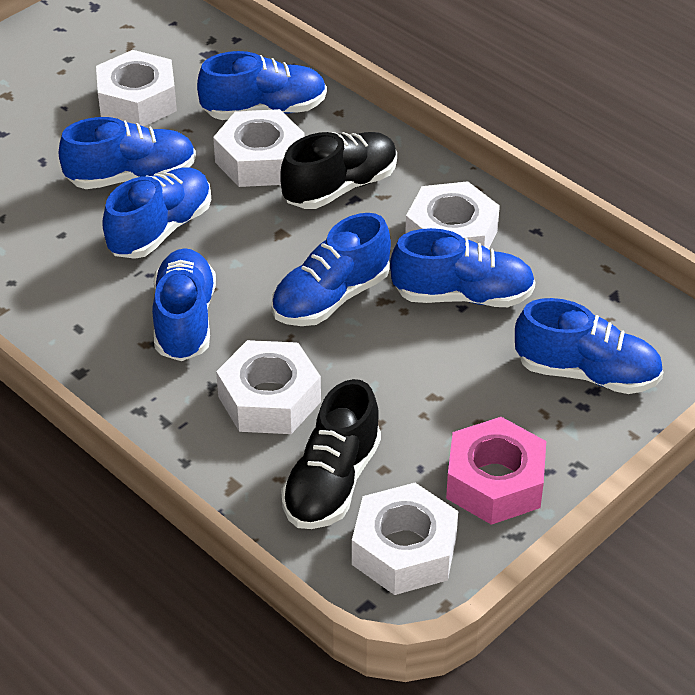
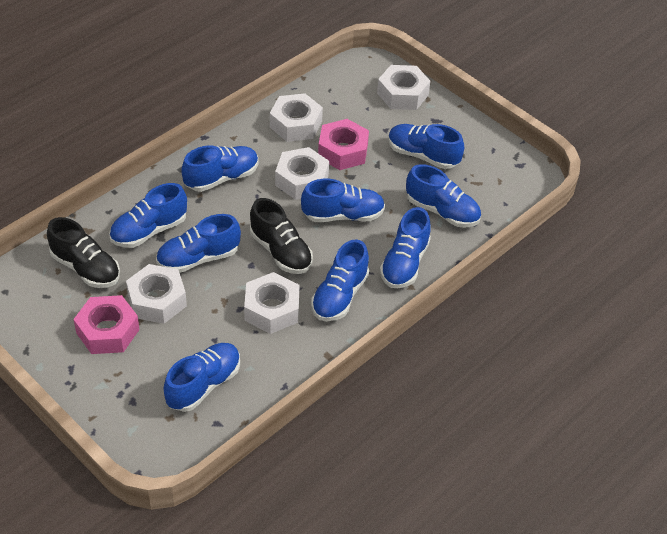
blue shoe: [58,117,196,189] [102,167,211,259] [152,248,216,361] [197,51,327,120] [271,213,391,326] [390,228,535,307] [515,298,663,394] = 7 -> [109,183,187,248] [156,214,241,273] [163,343,240,412] [181,145,259,192] [301,179,385,222] [311,239,369,321] [380,207,431,288] [388,124,464,169] [406,164,481,227] = 9
pink nut: [446,417,546,525] = 1 -> [73,295,140,354] [318,119,369,170] = 2

